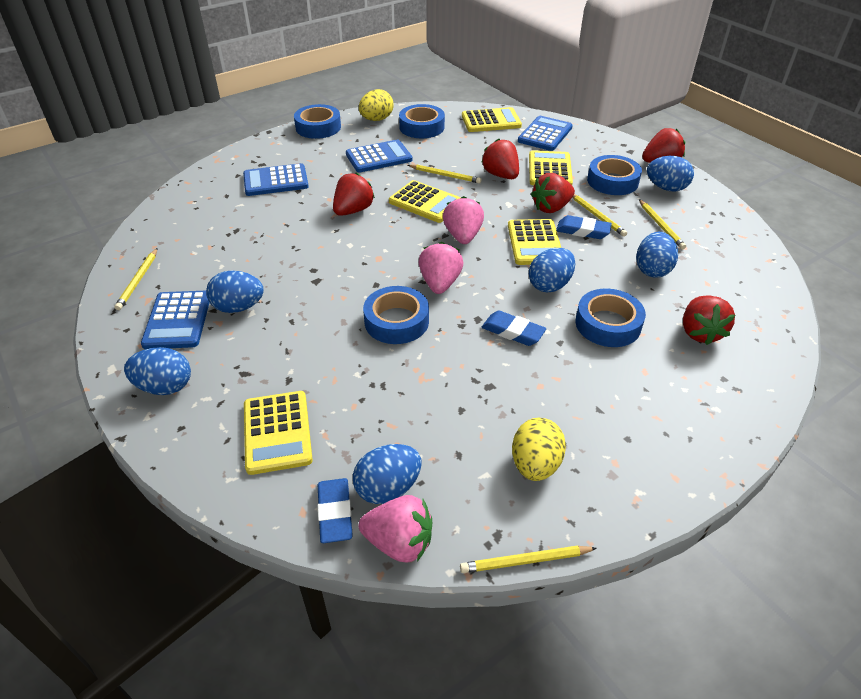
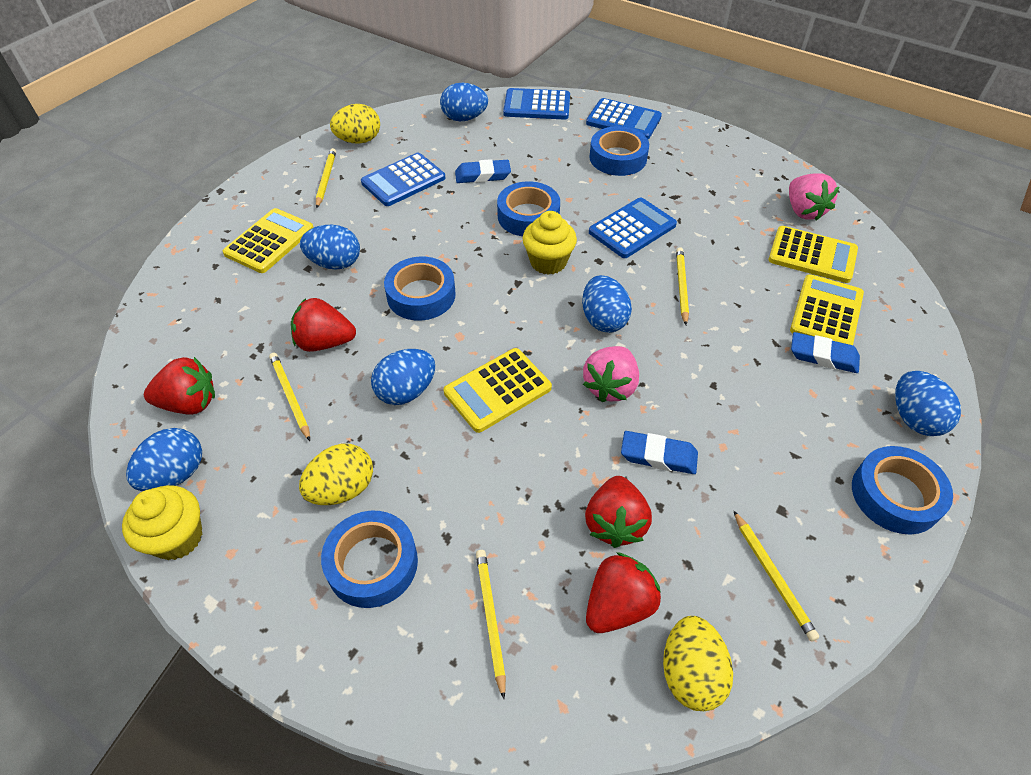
pink strawberry: [359,495,432,563] [418,242,463,294] [443,196,484,244] = 3 -> [583,346,639,402] [789,173,839,221] = 2
red strawberry: [333,173,375,216] [482,139,519,179] [531,173,575,213] [642,128,685,163] [683,295,735,345] = 5 -> [144,357,215,415] [291,298,356,352] [585,476,652,548] [586,552,661,633] = 4
yellow calculator: [244,391,313,475] [389,180,461,223] [462,107,522,132] [508,219,561,265] [529,150,573,185] = 5 -> [223,208,314,273] [443,348,552,433] [768,226,858,283] [790,274,864,345] = 4
yellow cupcake: none = 0 -> [122,485,202,560] [522,211,577,275] = 2
yellow egg: [359,89,394,121] [512,418,566,481] = 2 -> [299,444,373,505] [330,104,380,144] [663,616,733,711] = 3

